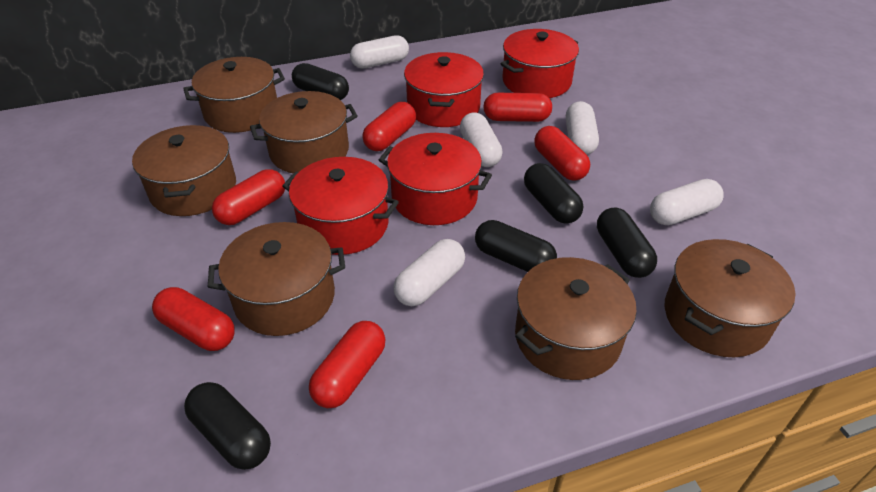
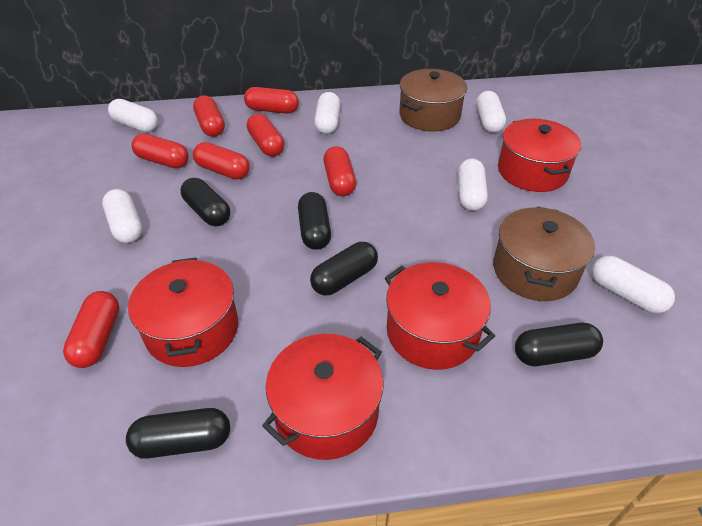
brown pot: [132,125,236,216] [183,57,285,133] [208,222,345,336] [250,91,358,173] [515,257,637,380] [665,239,795,357] = 6 -> [399,69,467,131] [493,206,595,301] = 2
red capsule: [152,287,235,351] [212,169,285,225] [309,321,386,408] [362,102,416,151] [483,93,552,122] [534,126,590,181] = 6 -> [63,291,119,368] [131,134,189,168] [193,95,225,137] [193,142,250,180] [244,87,299,114] [247,114,284,157] [323,146,356,196] = 7
white capsule: [350,35,409,68] [393,239,465,306] [460,113,503,167] [566,101,599,155] [650,179,724,225] = 5 -> [102,189,142,243] [108,99,158,132] [314,92,340,134] [458,159,488,211] [476,91,506,133] [592,256,675,313] = 6

